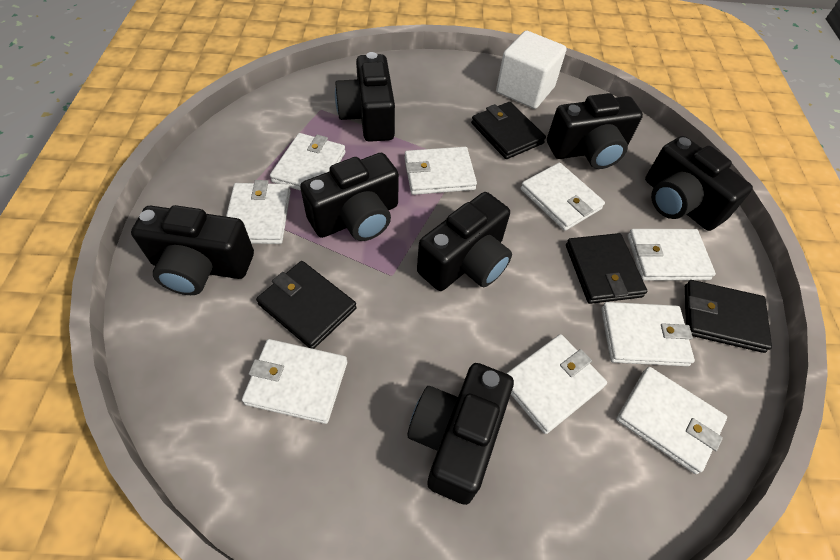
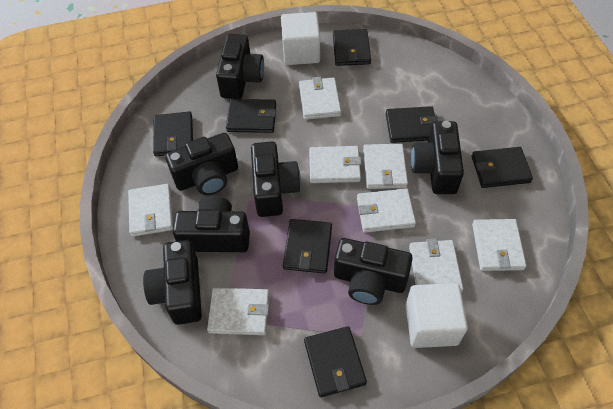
black wallet: [256,261,357,349] [471,102,546,159] [566,233,647,304] [685,280,772,353] = 4 -> [153,111,193,156] [226,99,276,133] [283,219,332,273] [304,326,367,397] [333,29,371,66] [386,106,438,143] [472,147,533,188] = 7
white cube: [496,31,567,109] = 1 -> [281,12,320,65] [405,283,468,348] = 2
white wallet: [226,180,291,244] [242,339,347,424] [270,133,346,191] [404,147,477,195] [506,334,607,434] [520,162,605,231] [601,302,695,366] [616,367,727,474] [627,229,716,281] = 9 -> [128,184,173,237] [207,288,269,335] [299,77,341,120] [309,146,361,183] [357,188,416,233] [363,144,408,189] [409,239,464,293] [472,219,527,271] = 8

